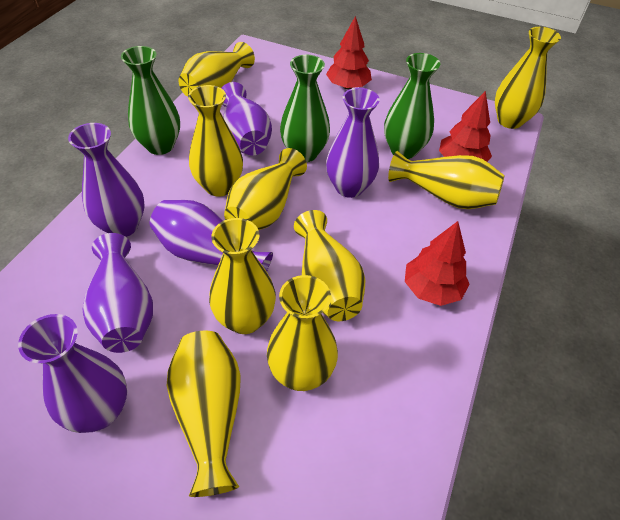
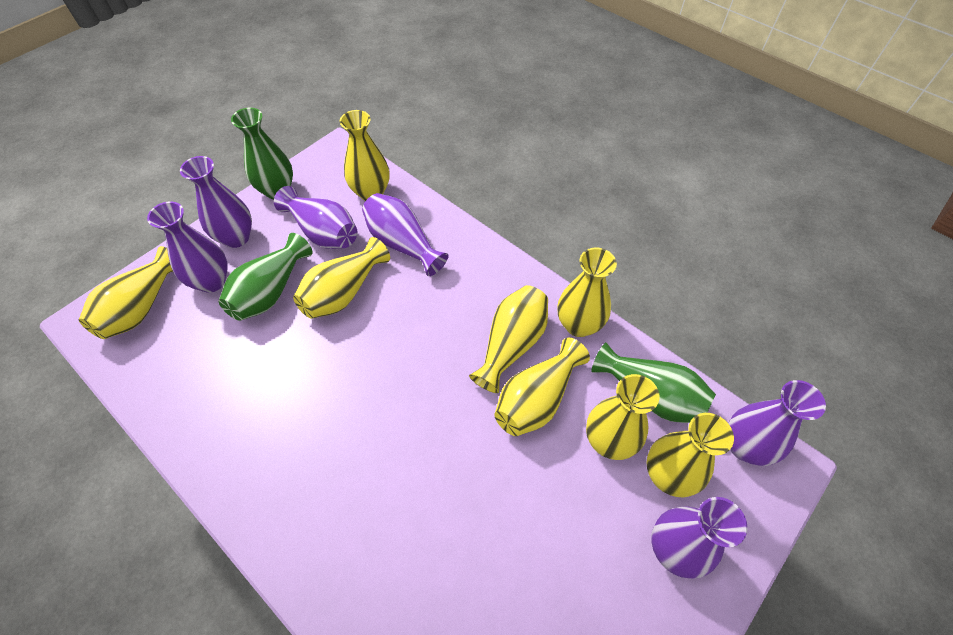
red tree: [326,16,372,89] [405,221,469,306] [439,91,492,162] = 3 -> none = 0
yellow vase: [167,331,241,497] [179,42,255,97] [188,85,243,197] [209,218,276,334] [224,148,307,230] [267,275,338,391] [294,210,366,321] [388,151,505,209] [495,27,561,129] = 9 -> [79,246,173,339] [293,237,390,319] [340,110,390,201] [469,285,548,393] [494,337,590,436] [558,248,617,337] [586,374,659,460] [646,413,734,497] = 8

